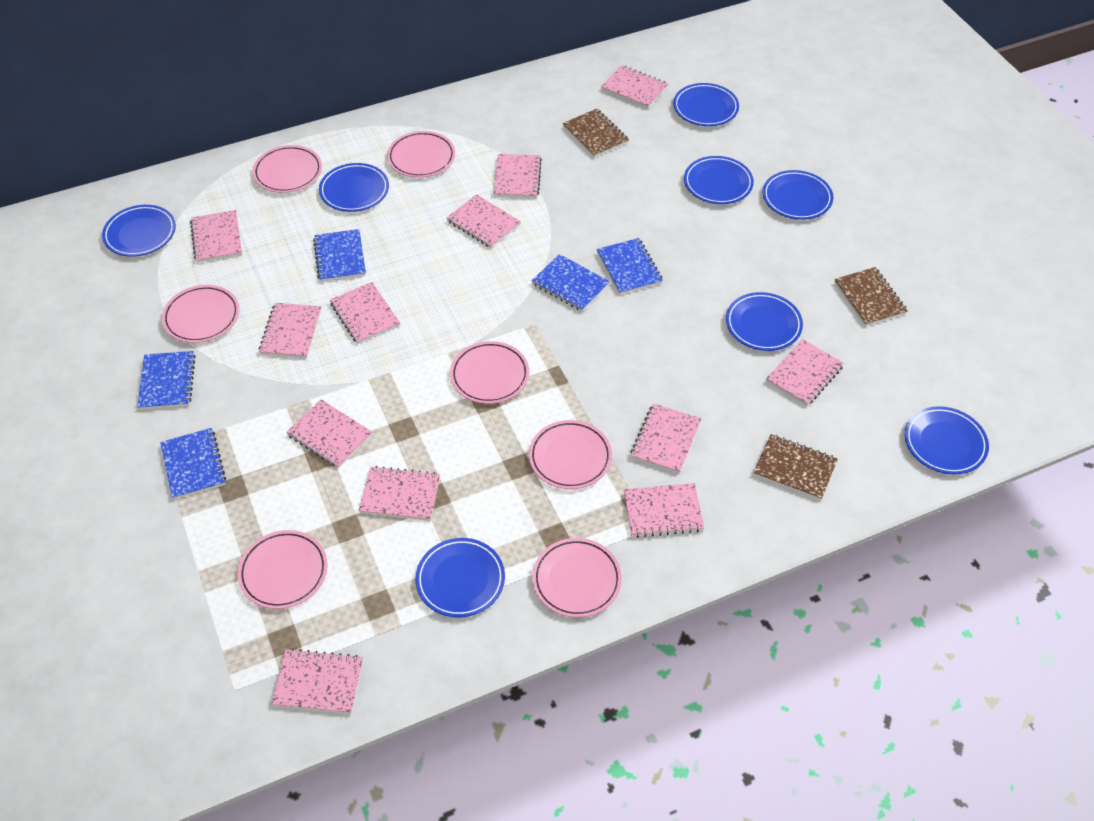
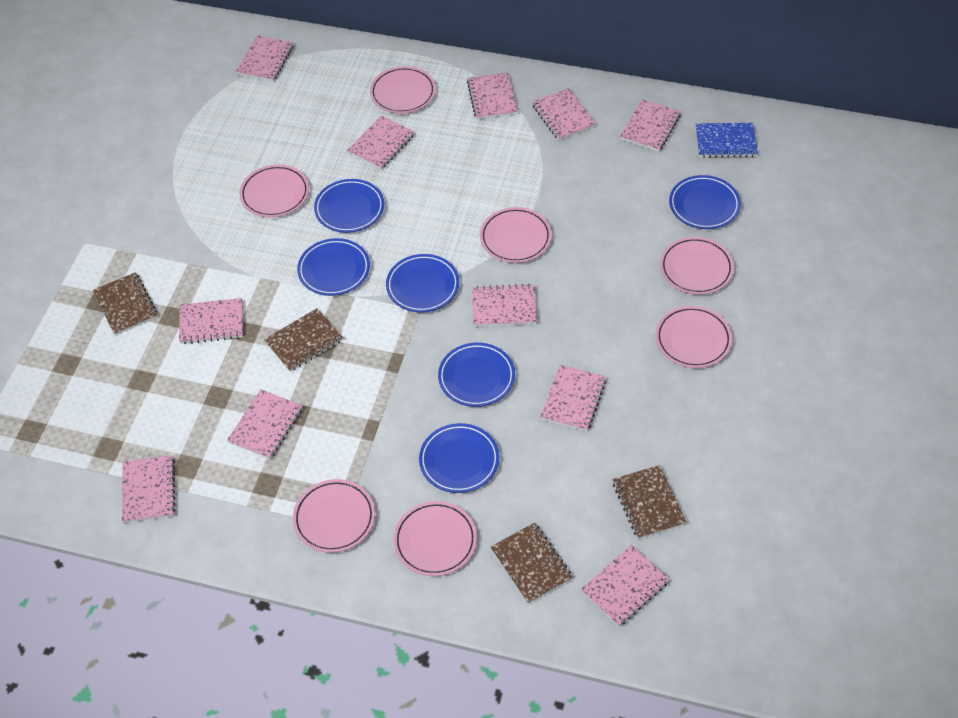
blue notebook: [137,351,196,410] [160,428,226,499] [313,229,366,282] [532,254,610,311] [597,238,663,294] = 5 -> [696,123,758,158] = 1
blue plate: [102,205,176,257] [319,163,389,212] [415,538,505,617] [673,83,739,126] [684,156,754,204] [726,292,803,351] [763,170,833,220] [905,406,989,475] = 8 -> [297,238,370,296] [314,179,384,233] [386,254,459,312] [419,423,499,493] [438,343,515,407] [669,175,741,229] = 6
brown notebook: [563,109,629,158] [754,434,838,500] [835,267,908,326] = 3 -> [93,272,158,335] [264,308,343,372] [491,523,572,604] [612,465,686,539] = 4
pink notebook: [190,210,242,263] [259,303,321,358] [272,648,363,714] [286,399,372,468] [330,282,400,344] [359,466,440,521] [447,194,521,248] [494,154,542,198] [601,65,668,108] [624,483,704,538] [631,403,701,474] [766,339,844,406] = 12 -> [122,455,176,523] [179,298,243,344] [227,389,302,459] [236,35,294,82] [347,116,415,170] [467,72,518,119] [472,284,537,327] [532,88,596,140] [540,365,606,431] [581,545,670,627] [620,99,681,152] = 11

